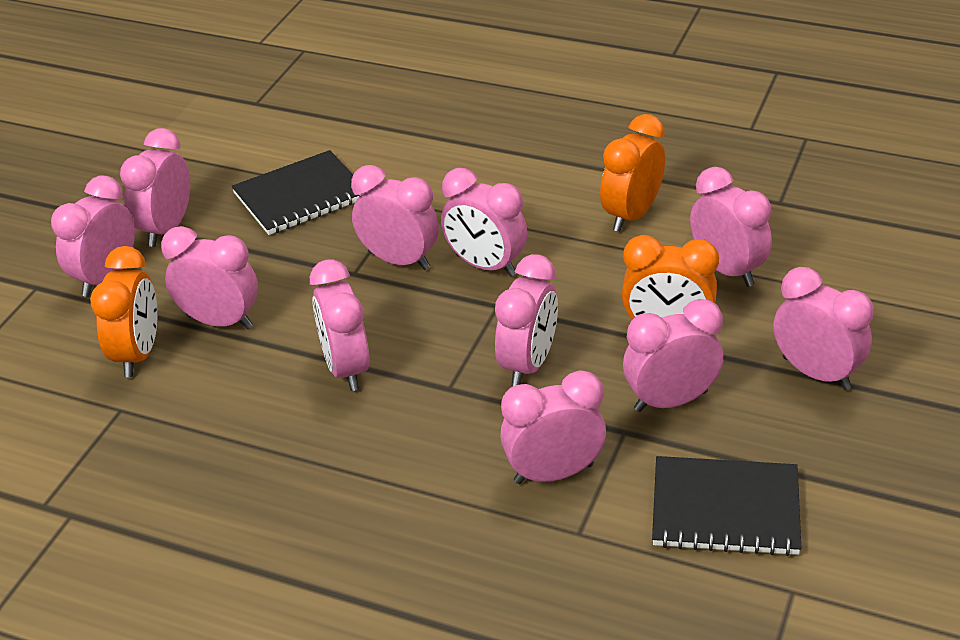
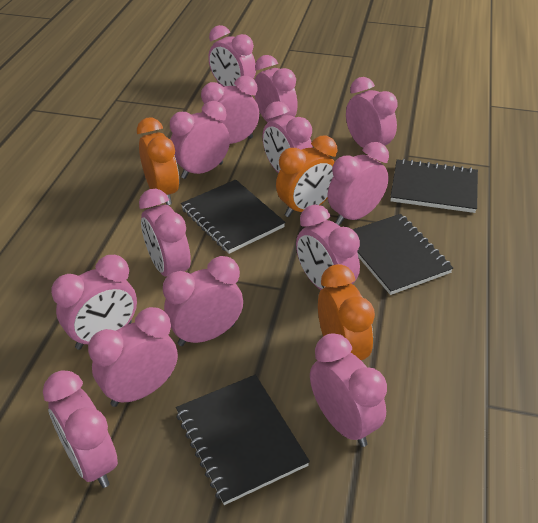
black notebook: [232,150,363,235] [652,456,801,556] = 2 -> [176,375,310,505] [181,179,285,254] [352,214,453,295] [390,159,478,213] = 4
pink clock: [51,175,135,297] [120,128,190,247] [161,226,258,329] [310,259,370,391] [351,165,439,270] [441,168,527,277] [495,254,558,386] [500,370,606,484] [623,299,723,412] [690,167,772,287] [773,267,874,390] = 11 -> [43,370,118,488] [51,255,137,350] [88,307,178,407] [139,189,191,277] [163,256,243,346] [170,101,230,179] [201,76,259,144] [208,25,256,87] [254,55,298,123] [263,101,313,173] [296,204,360,290] [310,333,387,447] [328,142,389,226] [346,77,398,148] = 14

